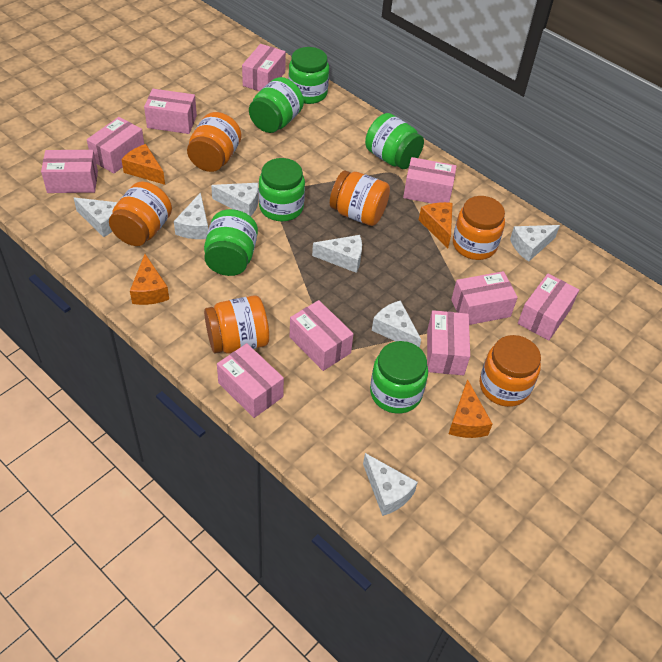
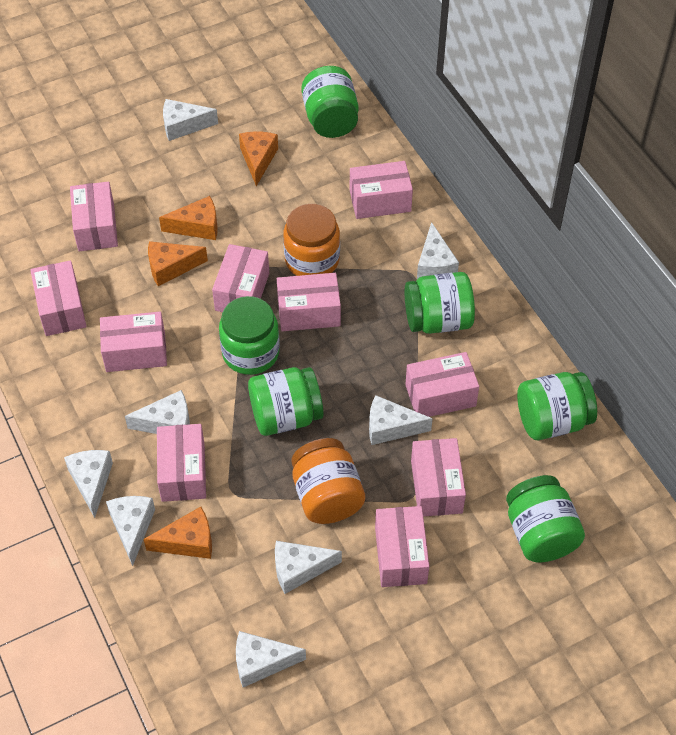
orange jar: [109,182,172,246] [187,112,241,172] [204,295,269,354] [330,170,390,226] [453,196,505,260] [480,335,541,407] = 6 -> [283,204,340,276] [291,438,365,524] = 2
white cheese: [74,197,118,237] [174,192,208,239] [211,183,259,216] [312,235,362,273] [363,453,418,516] [372,300,421,348] [510,225,560,262] = 7 -> [64,450,113,518] [106,496,155,566] [125,390,190,434] [163,99,218,141] [236,631,306,688] [275,541,342,594] [369,395,433,445] [417,222,459,279] = 8

